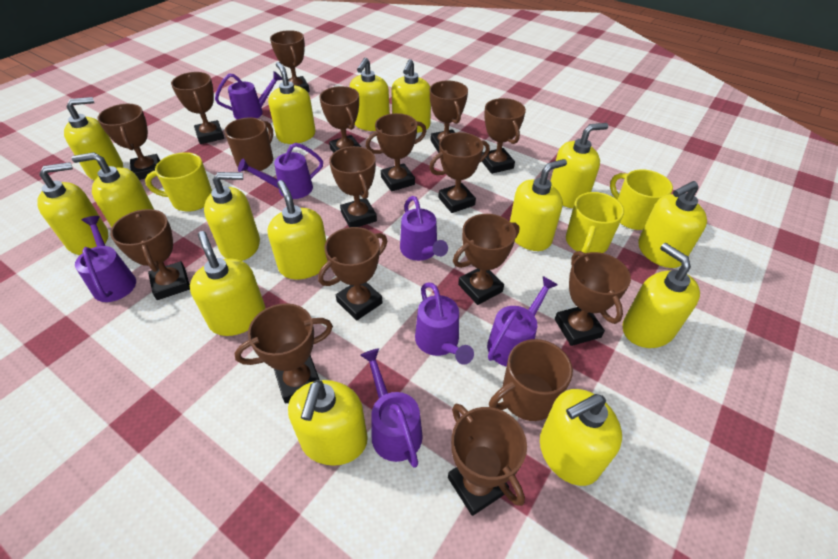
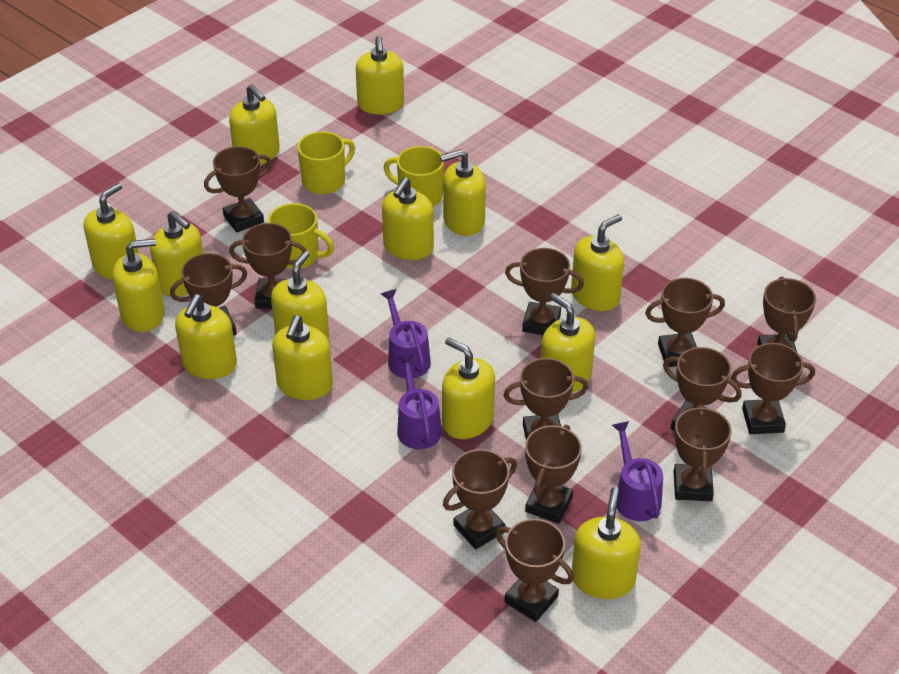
brown mug: [224,117,273,172] [489,339,573,421] = 2 -> none = 0
brown trophy: [97,104,160,180] [110,209,190,300] [171,72,224,144] [234,303,333,404] [270,30,310,92] [318,227,387,321] [319,86,361,153] [329,146,377,227] [366,113,426,192] [429,132,490,213] [430,81,468,153] [448,404,527,516] [453,214,519,305] [482,98,526,174] [555,251,631,346] = 15 -> [170,253,247,336] [204,146,272,232] [229,223,307,309] [443,449,517,549] [496,519,574,622] [504,358,588,440] [505,248,584,335] [525,425,582,524] [645,278,725,367] [663,347,742,431] [674,405,732,501] [731,343,815,434] [757,277,816,352] = 13
purple watering can: [75,216,136,302] [215,71,282,119] [238,143,323,199] [360,348,423,468] [400,196,448,261] [415,282,474,365] [487,276,558,367] = 7 -> [381,289,431,379] [397,354,442,449] [612,421,663,521] = 3
yellow soap dispenser: [37,162,108,255] [64,97,123,181] [72,152,154,227] [190,231,265,336] [204,172,260,261] [267,180,327,279] [268,62,316,144] [288,380,368,466] [350,58,390,131] [391,59,431,133] [510,159,567,251] [540,389,622,486] [551,123,608,208] [623,243,700,348] [638,181,707,268] = 15 -> [84,183,139,280] [112,239,165,332] [150,211,204,297] [175,294,237,379] [229,84,280,164] [271,251,329,339] [272,315,333,400] [356,36,404,114] [382,177,434,260] [440,149,486,236] [442,337,495,439] [541,293,595,393] [571,214,624,311] [572,487,641,599] = 14

